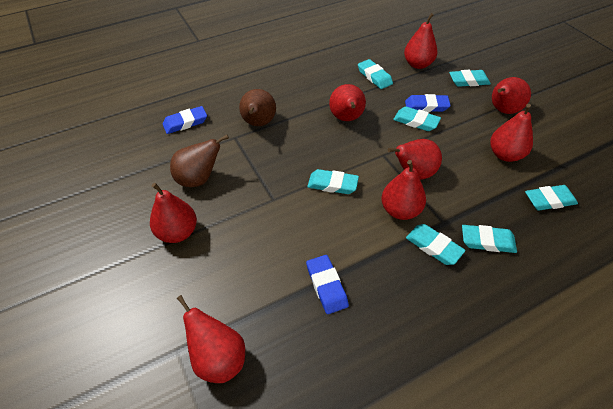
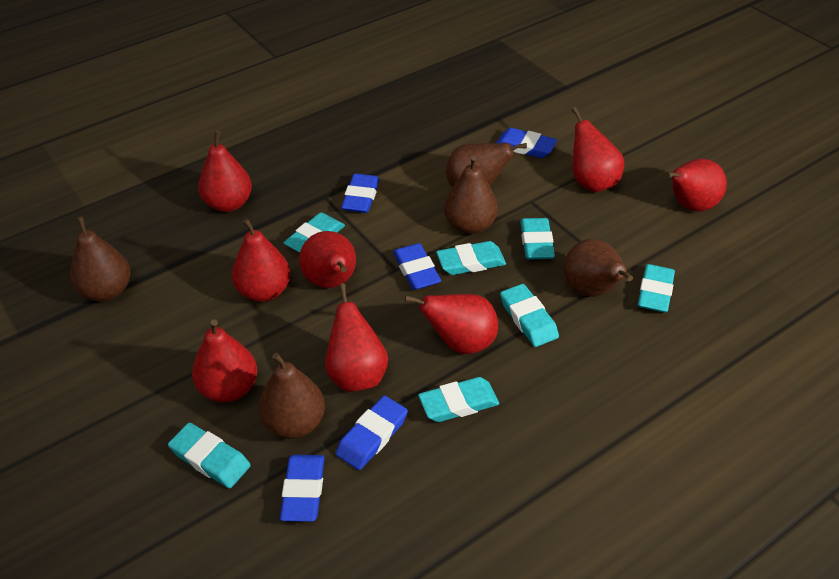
blue eraser: [163,106,207,134] [306,255,349,314] [405,94,451,112] = 3 -> [280,455,325,522] [336,396,408,470] [341,174,380,213] [393,243,441,290] [496,128,557,158] = 5
brown pear: [170,135,229,187] [239,89,276,126] = 2 -> [70,216,131,302] [258,353,325,439] [444,156,498,234] [446,143,527,187] [564,239,633,297] = 5

